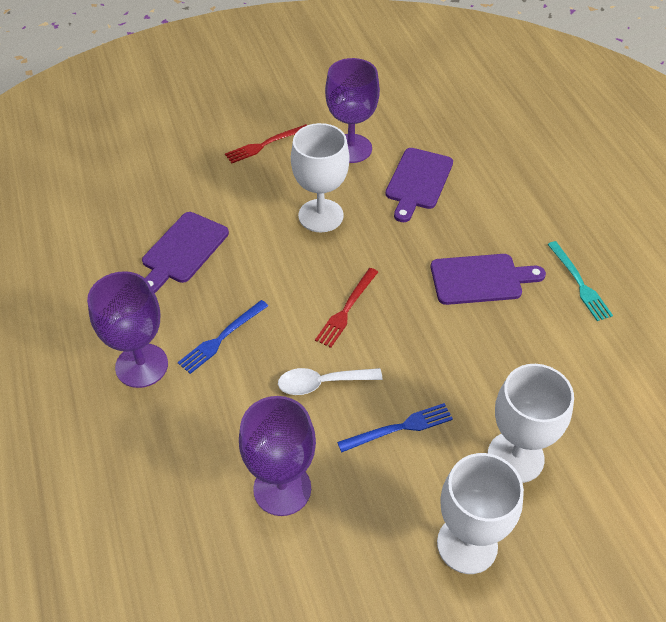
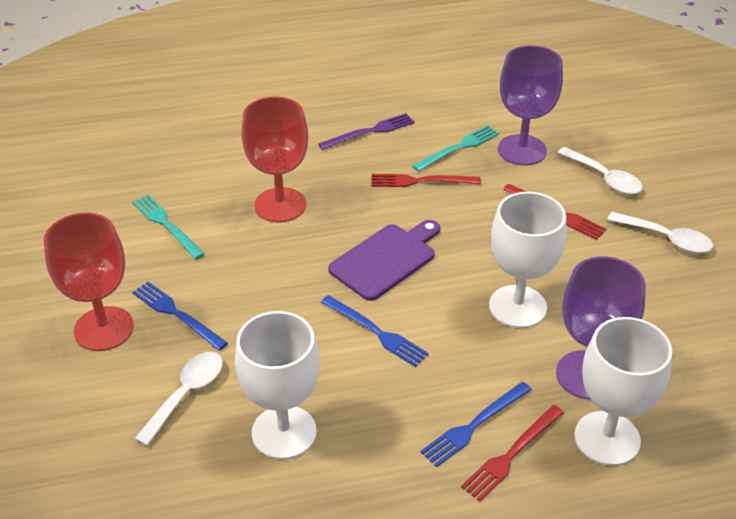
blue fork: [178,300,268,374] [337,403,453,452] = 2 -> [132,282,228,351] [321,295,429,367] [420,382,532,467] = 3
purple cutting board: [142,212,229,293] [385,148,453,222] [431,254,546,305] = 3 -> [328,220,440,301] = 1
purple fork: none = 0 -> [318,113,415,150] = 1
purple goblet: [87,271,168,388] [239,396,316,516] [325,58,380,163] = 3 -> [498,46,563,165] [556,257,646,399] = 2
red fork: [225,124,307,163] [315,268,378,348] = 2 -> [371,174,481,187] [461,405,564,502] [503,184,607,240] = 3
red goblet: none = 0 -> [44,213,134,351] [241,96,308,222] = 2
turquoise fork: [547,241,613,321] = 1 -> [132,194,205,259] [412,125,499,172] = 2
white spoon: [278,368,382,395] = 1 -> [134,352,223,446] [557,147,643,194] [607,212,713,253] = 3

